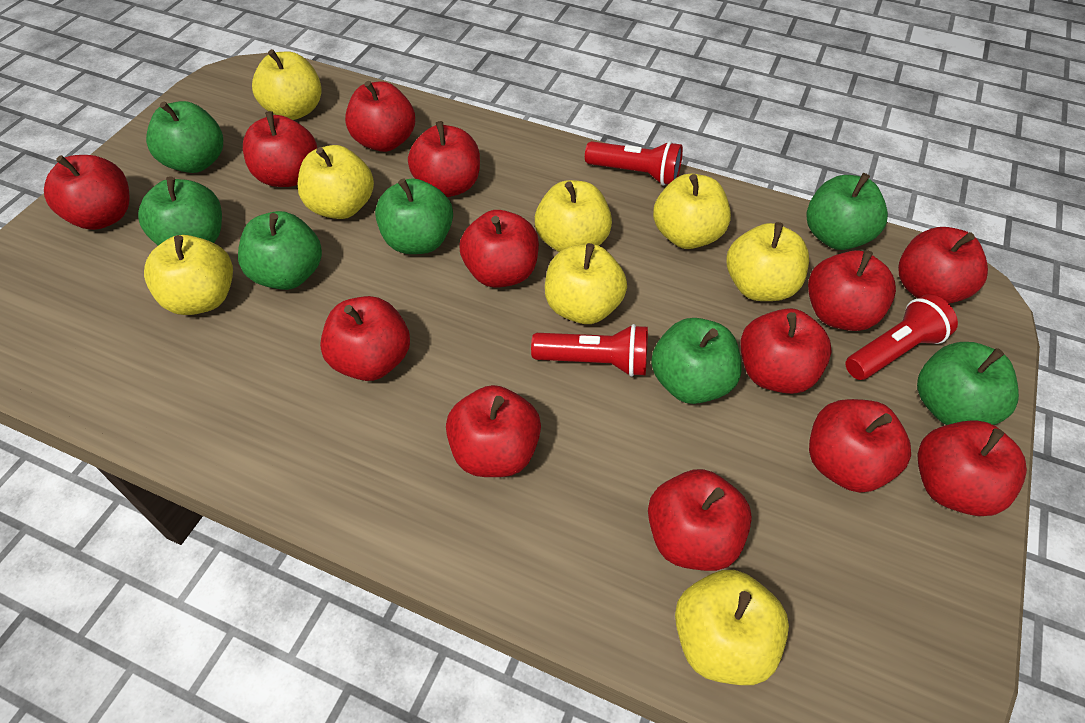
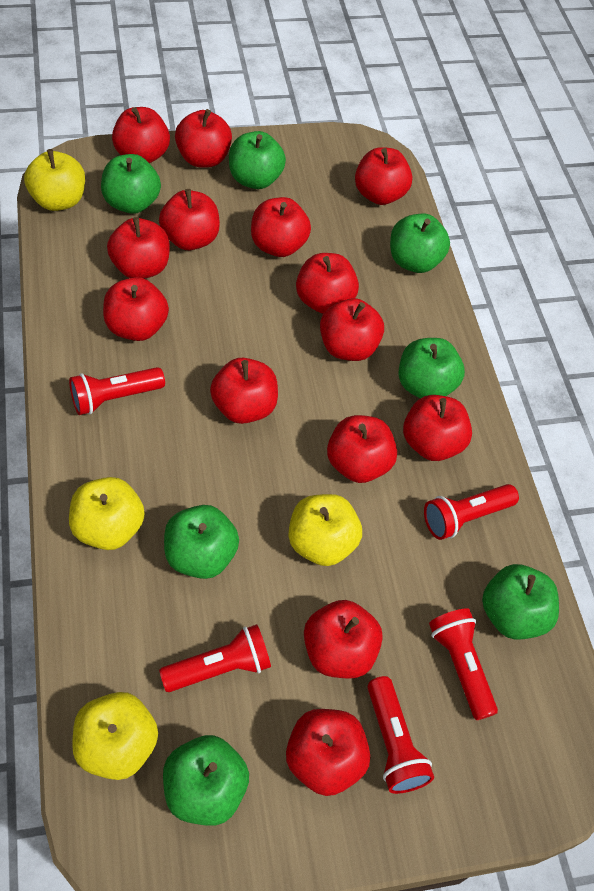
red apple: [44,155,130,230] [243,111,317,187] [320,296,410,381] [345,81,415,152] [408,121,480,197] [446,385,541,477] [460,210,539,288] [648,469,752,571] [740,308,832,394] [808,250,896,331] [809,399,911,493] [898,227,988,304] [918,420,1027,516] = 13 -> [103,277,169,341] [107,217,170,279] [112,107,170,163] [159,189,220,250] [175,109,232,168] [210,358,278,424] [251,197,311,257] [286,709,370,796] [296,253,359,314] [304,600,383,679] [320,298,384,361] [327,415,397,483] [355,147,412,205] [403,395,472,461] = 14
red flashlight: [531,324,648,377] [585,141,683,186] [845,294,958,380] = 3 -> [69,367,165,415] [159,624,271,692] [367,676,434,794] [424,484,519,540] [429,608,498,720] = 5
yellow apple: [144,235,233,315] [252,49,322,120] [297,145,374,219] [535,180,612,252] [545,243,627,324] [653,174,731,249] [675,570,789,685] [727,222,809,301] = 8 -> [24,149,85,211] [69,477,145,550] [72,692,158,780] [288,494,362,566] = 4

